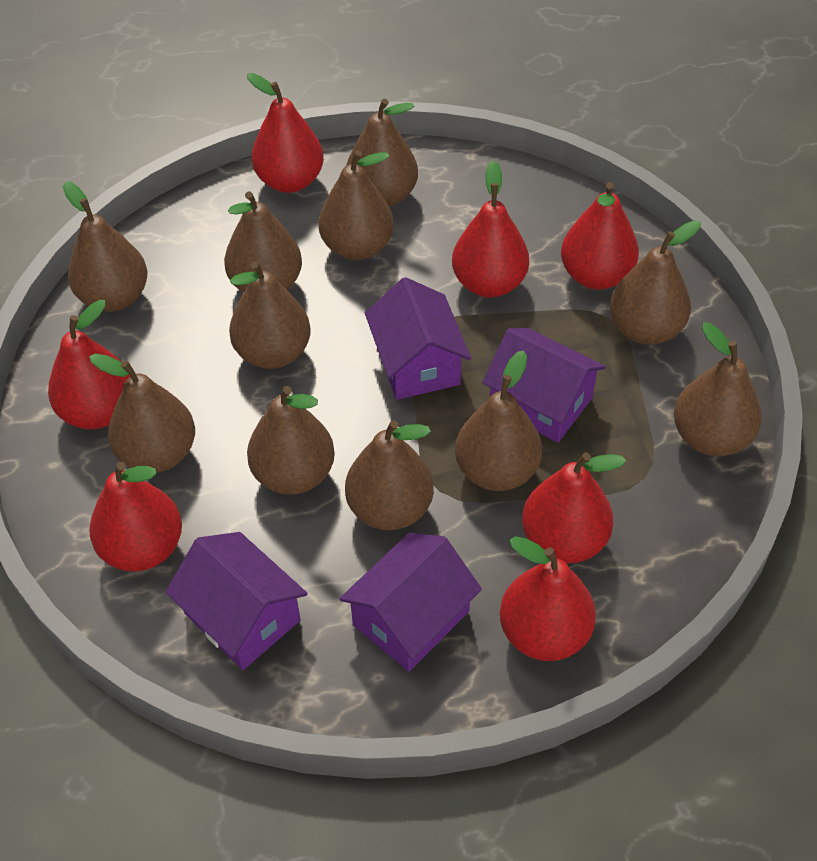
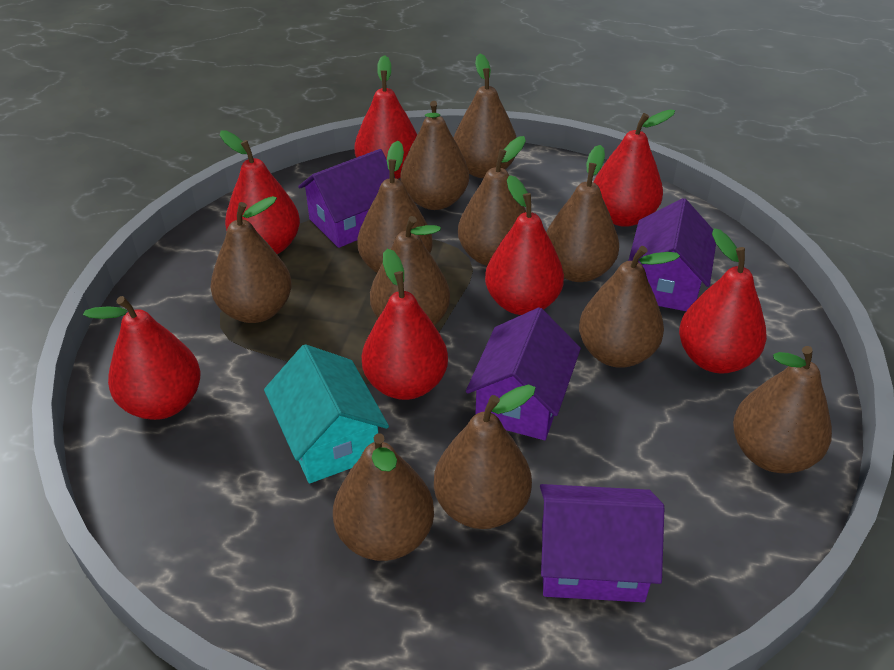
turquoise house: none = 0 -> [264,344,389,483] = 1

